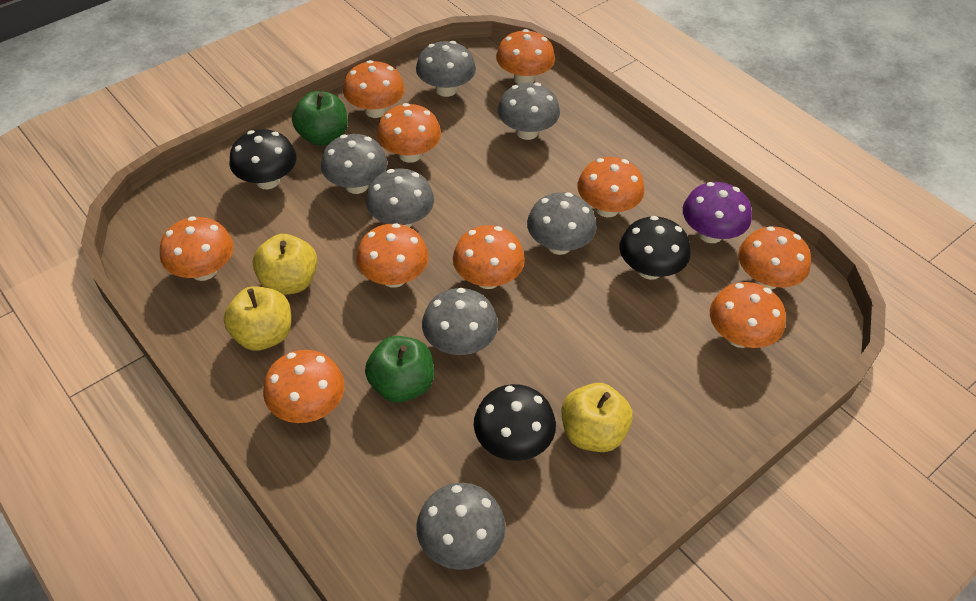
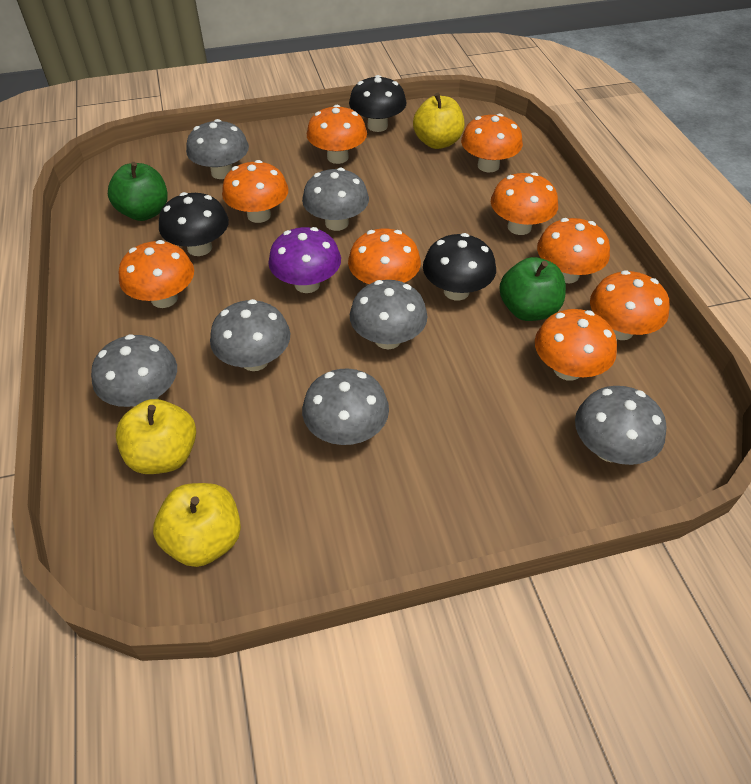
orange mushroom: [160,216,234,281] [263,350,345,423] [343,60,405,118] [356,223,429,288] [377,103,441,163] [453,225,525,289] [496,29,555,84] [578,157,645,217] [710,282,786,348] [738,226,811,290] = 10 -> [119,240,194,308] [222,160,288,223] [307,105,367,164] [348,229,421,284] [461,113,523,172] [491,172,558,235] [535,309,617,381] [537,218,610,283] [590,270,670,340] = 9

